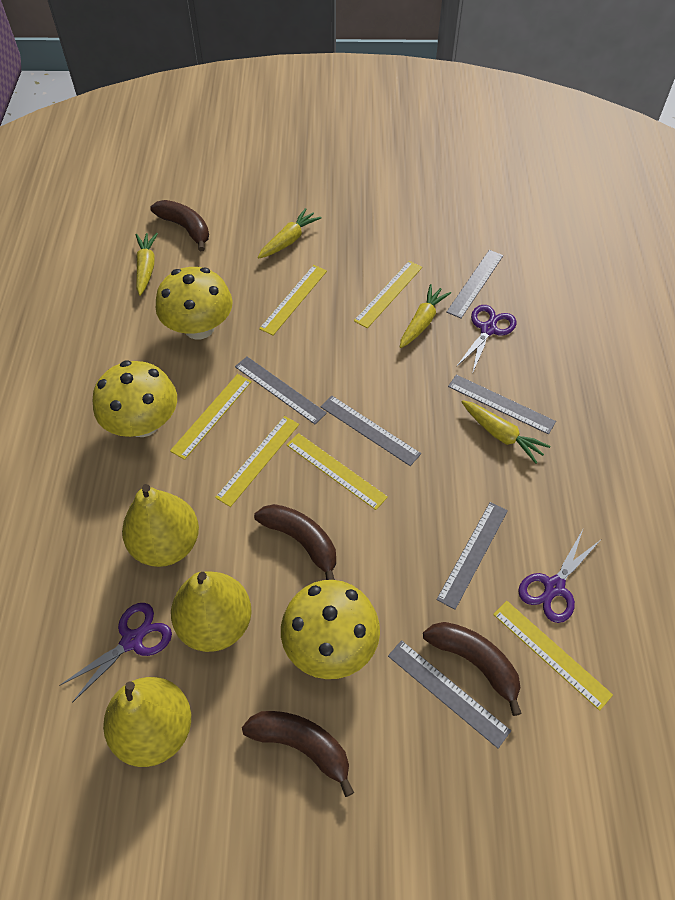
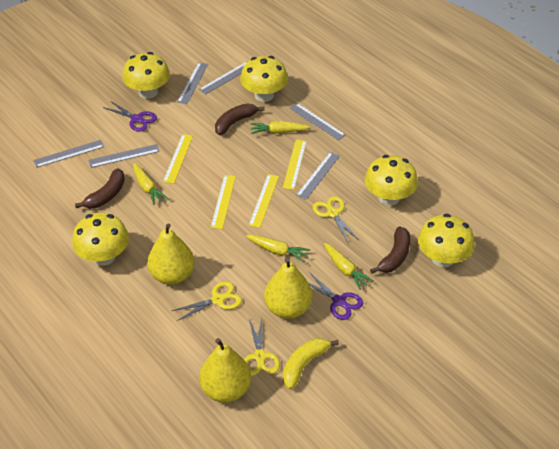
brown banana: [150,200,209,251] [242,711,354,797] [254,504,336,580] [423,622,522,716] = 4 -> [75,168,125,209] [215,103,265,135] [370,226,410,274] = 3
purple scissors: [59,603,172,703] [456,305,517,374] [518,530,600,623] = 3 -> [103,101,157,132] [309,272,363,320] = 2
yellow banana: none = 0 -> [283,338,339,390] = 1
yellow mushroom: [93,361,177,437] [156,267,233,340] [281,580,380,679] = 3 -> [72,213,129,266] [122,52,170,99] [240,56,288,102] [365,155,418,206] [418,214,475,268] = 5
yellow ruler: [170,374,252,460] [215,416,299,507] [259,265,327,335] [287,433,388,510] [354,261,422,328] [493,601,613,711] = 6 -> [163,134,193,184] [211,175,236,229] [249,174,279,228] [283,140,307,190] = 4
yellow scissors: none = 0 -> [172,281,242,321] [244,318,280,376] [313,196,359,243] = 3

